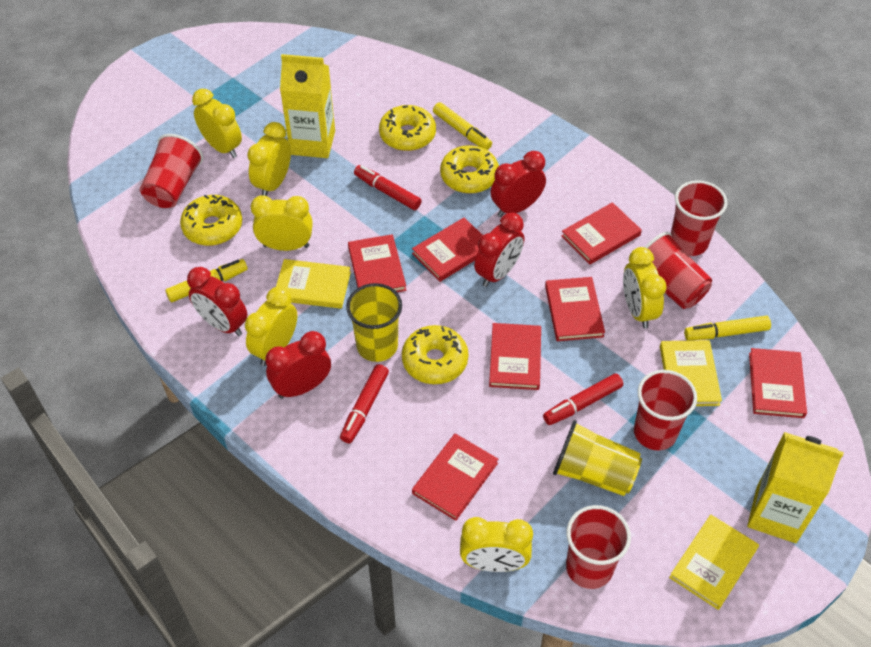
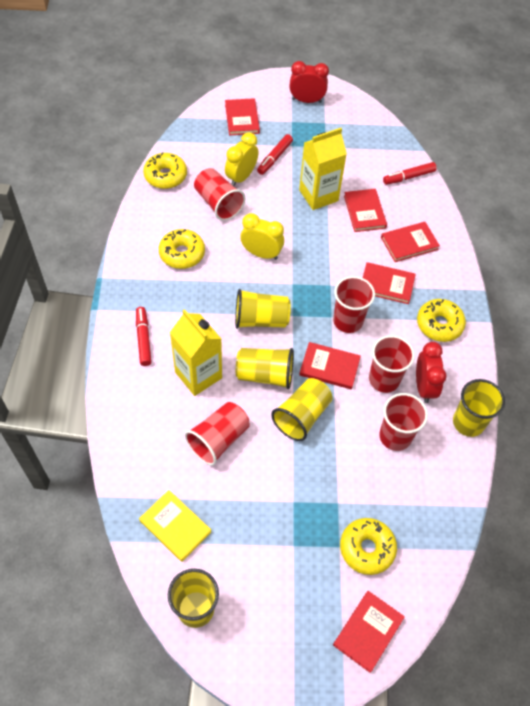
red book: [348,234,406,292] [412,217,483,282] [412,433,498,521] [489,323,541,390] [545,277,605,341] [561,202,642,264] [749,348,807,418] = 7 -> [225,98,260,135] [299,342,361,389] [333,591,405,673] [344,189,387,232] [363,262,416,304] [381,222,440,262] = 6
red clock: [187,267,247,336] [265,331,331,399] [474,213,524,287] [491,151,546,217] = 4 -> [289,61,329,103] [416,342,447,403] = 2
yellow book: [276,259,351,309] [660,340,722,406] [669,515,759,610] = 3 -> [139,490,211,562] = 1
yellow clock: [192,89,242,158] [245,287,297,366] [247,122,291,196] [251,195,313,251] [460,517,533,572] [623,247,666,328] = 6 -> [225,132,258,186] [240,213,284,260] = 2
yellow cup: [346,283,402,362] [553,420,642,496] = 2 -> [168,569,219,628] [235,289,291,329] [235,348,294,389] [271,378,333,441] [453,379,505,437] = 5
yellow marker: [165,259,248,302] [433,102,492,150] [684,315,771,340] = 3 -> none = 0

